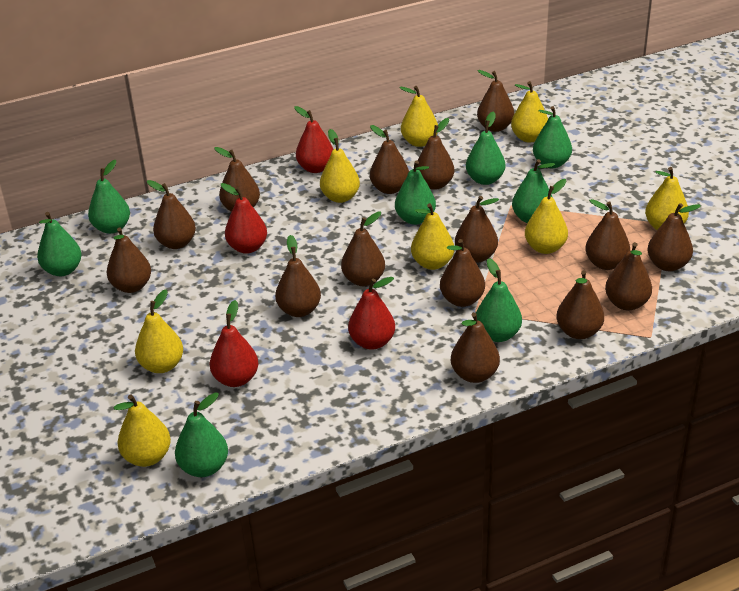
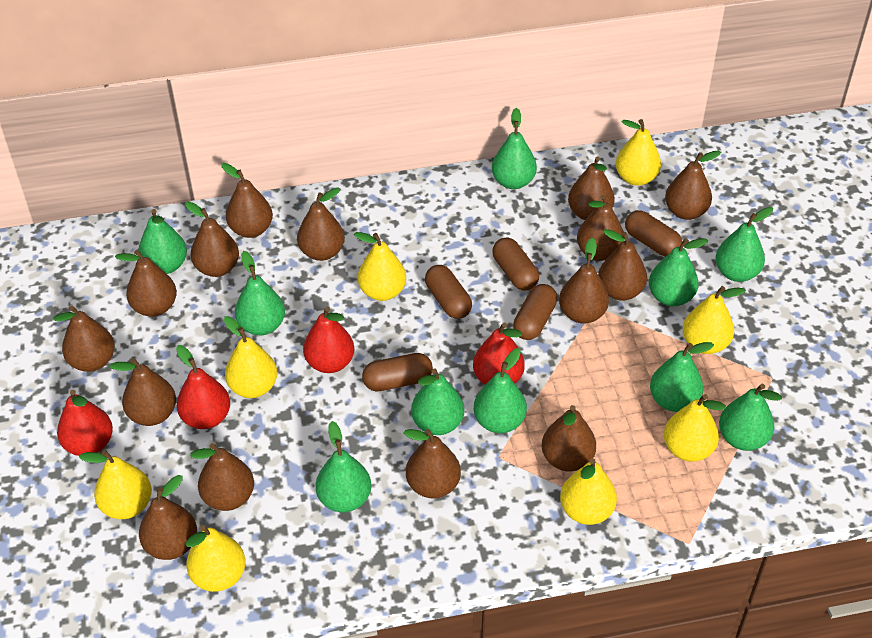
brown capsule: none = 0 -> [362,353,433,391] [425,265,472,319] [492,238,539,290] [513,284,557,340] [625,210,682,257] = 5
green pear: [37,212,82,276] [88,160,130,234] [175,393,228,477] [395,160,436,225] [466,111,505,185] [476,258,522,342] [512,159,555,223] [533,106,572,168] = 8 -> [138,209,187,274] [235,251,285,335] [316,421,371,512] [411,368,464,435] [474,348,527,433] [492,108,537,189] [649,238,708,306] [650,342,714,412] [716,207,773,282] [719,384,782,451] = 10

